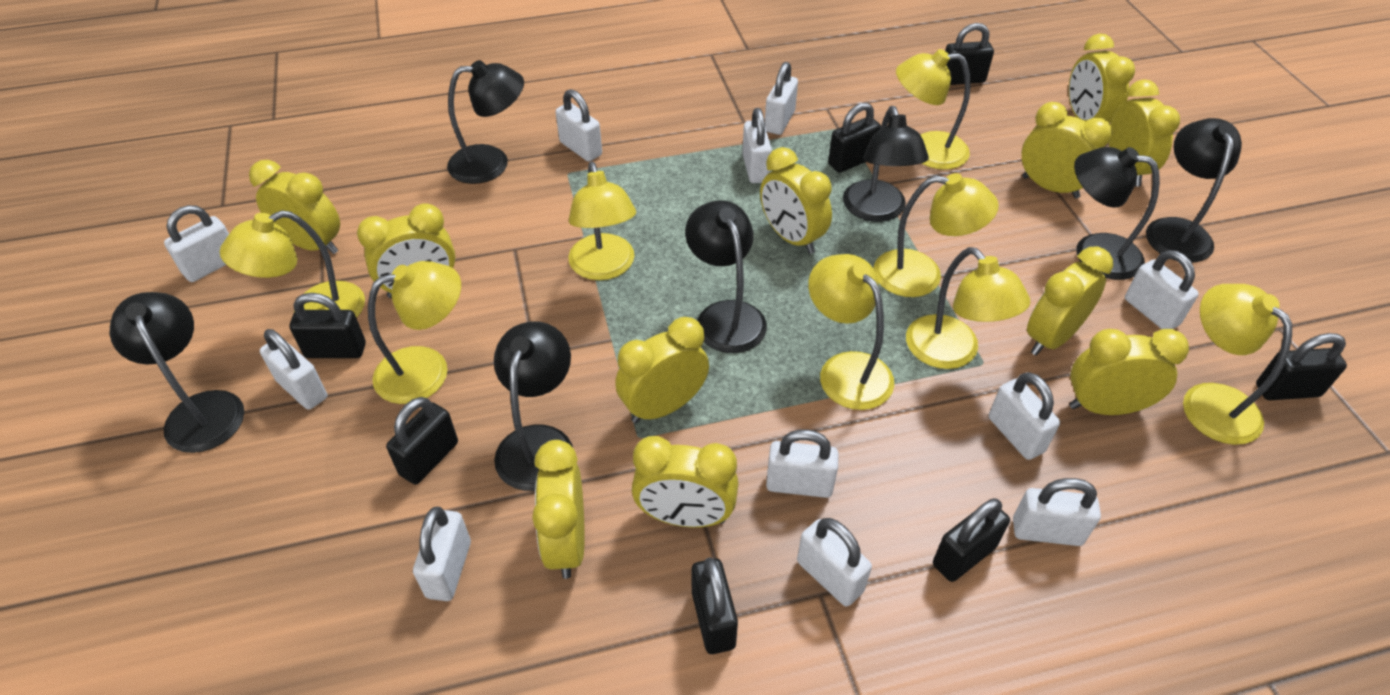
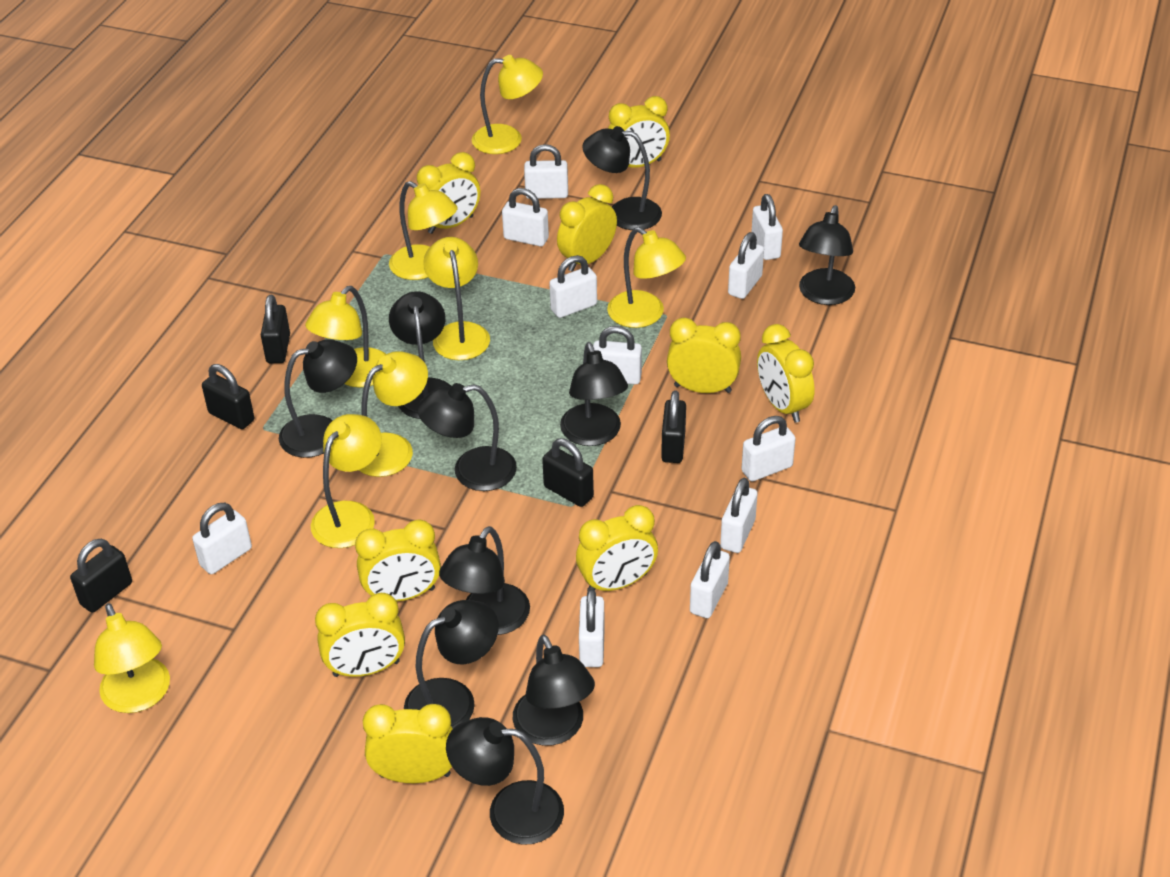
black lamp: [110,292,244,453] [447,60,524,184] [494,321,573,491] [685,200,767,353] [843,106,929,222] [1074,147,1160,280] [1146,118,1242,263] = 7 -> [279,339,357,458] [389,291,452,419] [404,600,499,728] [417,383,517,491] [439,526,530,635] [446,717,564,845] [513,634,595,746] [560,342,628,446] [583,126,662,230] [799,205,855,305] = 10
black padlock: [289,293,366,358] [386,397,458,485] [692,557,738,654] [828,102,881,173] [933,498,1010,582] [945,23,994,85] [1256,333,1347,400] = 7 -> [70,538,132,613] [202,364,254,429] [261,295,290,363] [542,438,594,507] [661,390,686,463] = 5
yellow clock: [249,160,340,254] [357,203,456,298] [532,440,585,579] [615,317,709,423] [632,436,738,528] [760,147,832,254] [1022,102,1113,199] [1027,246,1113,356] [1069,34,1135,123] [1069,329,1189,415] [1109,79,1180,187] = 11 -> [315,593,405,677] [355,519,441,601] [363,704,453,783] [417,152,480,234] [557,184,617,272] [576,505,658,591] [608,96,670,168] [667,317,741,393] [757,324,815,423] = 9

